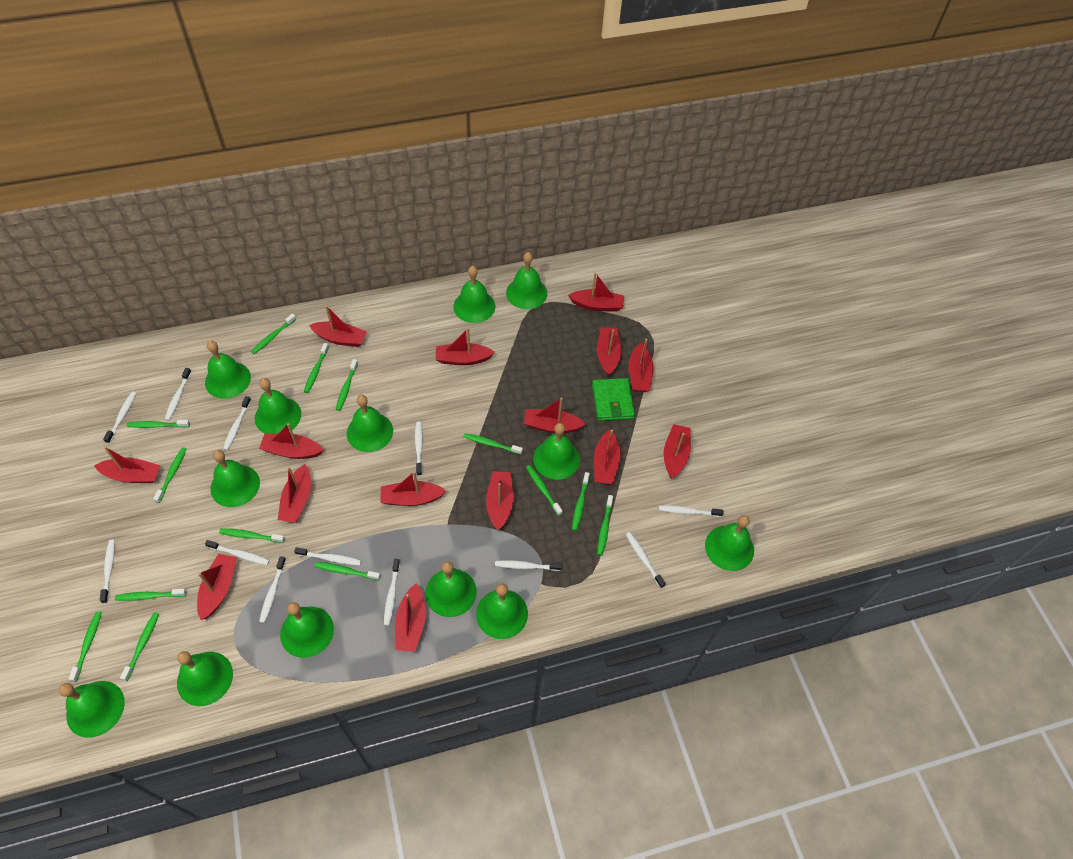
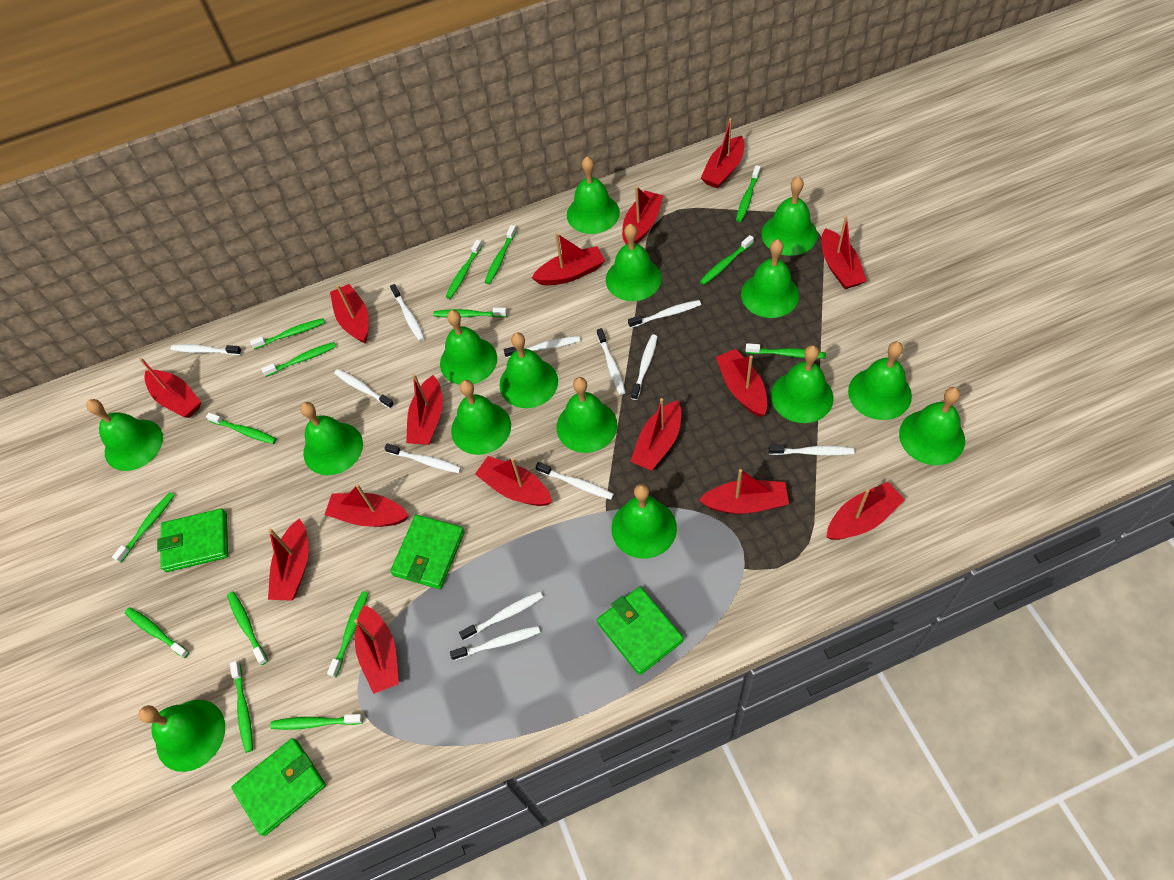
green bell: [59,681,125,738] [177,651,233,706] [205,341,251,399] [210,450,260,507] [255,378,301,434] [280,602,334,658] [347,395,393,452] [425,561,477,617] [453,266,495,323] [476,584,528,639] [506,252,547,309] [533,423,580,480] [705,515,754,571] = 13 -> [86,399,163,471] [138,700,225,772] [300,402,363,475] [440,310,497,385] [451,380,511,455] [499,333,558,408] [556,377,617,453] [567,157,620,234] [606,224,662,301] [611,484,677,559] [741,239,799,318] [761,176,818,256] [771,345,834,423] [848,341,912,420] [899,387,965,465] = 15
green toothbrush: [69,612,102,682] [115,589,186,601] [120,612,159,681] [126,420,190,428] [153,447,187,503] [219,528,285,543] [251,314,296,354] [304,343,329,393] [314,562,380,580] [336,359,358,411] [464,433,523,455] [526,465,563,516] [572,472,590,531] [597,495,613,556] = 14 -> [112,492,175,563] [125,607,189,658] [206,413,276,444] [227,591,268,665] [230,661,253,753] [250,318,325,349] [261,342,336,377] [270,714,363,730] [327,591,369,678] [433,308,507,317] [446,240,482,299] [485,225,516,284] [699,235,754,285] [736,165,761,222] [745,343,826,358] = 15
green wallet: [592,378,635,421] = 1 -> [157,508,228,572] [231,738,326,836] [390,515,465,589] [597,587,684,675] = 4

